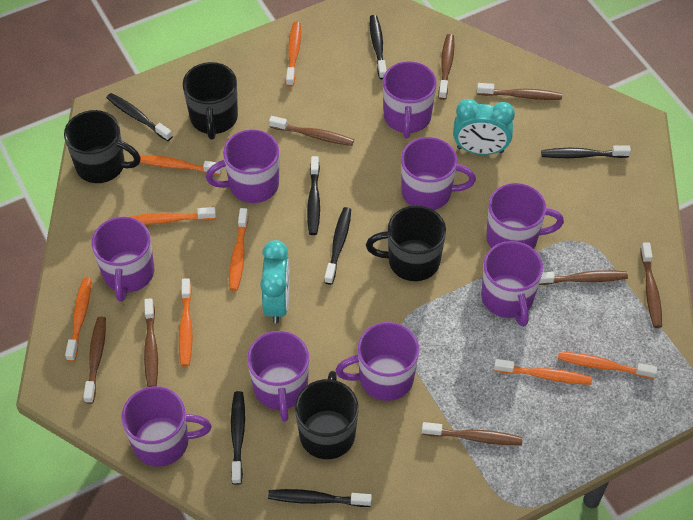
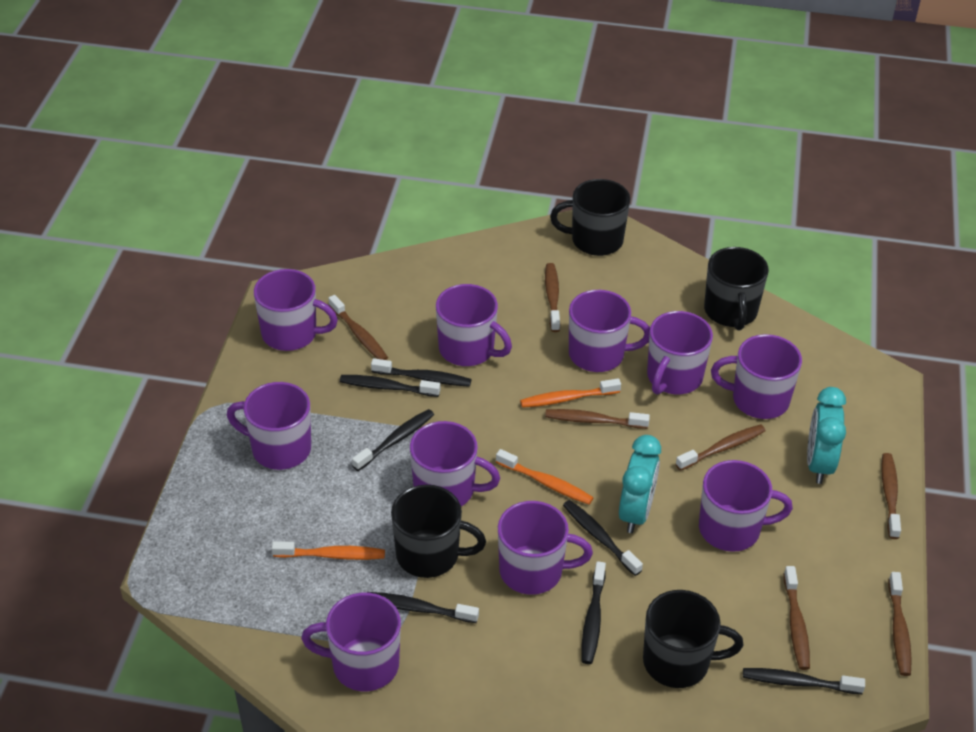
brown toothbrush: [83,317,106,404] [144,298,158,387] [269,116,354,146] [422,422,523,445] [438,34,454,100] [477,83,562,100] [539,270,628,285] [640,243,662,328] = 8 -> [328,295,388,360] [545,263,560,332] [545,409,650,429] [676,424,765,471] [784,566,810,670] [881,453,901,539] [888,572,912,676] = 7
orange toothbrush: [65,278,91,362] [131,207,216,225] [140,155,222,175] [179,278,193,367] [229,208,248,291] [286,22,301,87] [494,359,592,385] [558,351,657,379] = 8 -> [272,541,385,560] [496,449,593,505] [520,378,621,408] = 3
purple mug: [92,217,154,302] [121,386,212,467] [206,129,279,203] [247,331,309,422] [335,322,419,401] [383,61,437,138] [401,137,476,210] [481,241,543,327] [486,183,564,249] = 9 -> [227,382,311,470] [254,269,338,351] [301,593,401,691] [410,421,500,506] [436,284,512,366] [498,501,593,595] [569,290,650,372] [647,311,713,395] [699,460,793,552] [711,334,802,419] = 10

